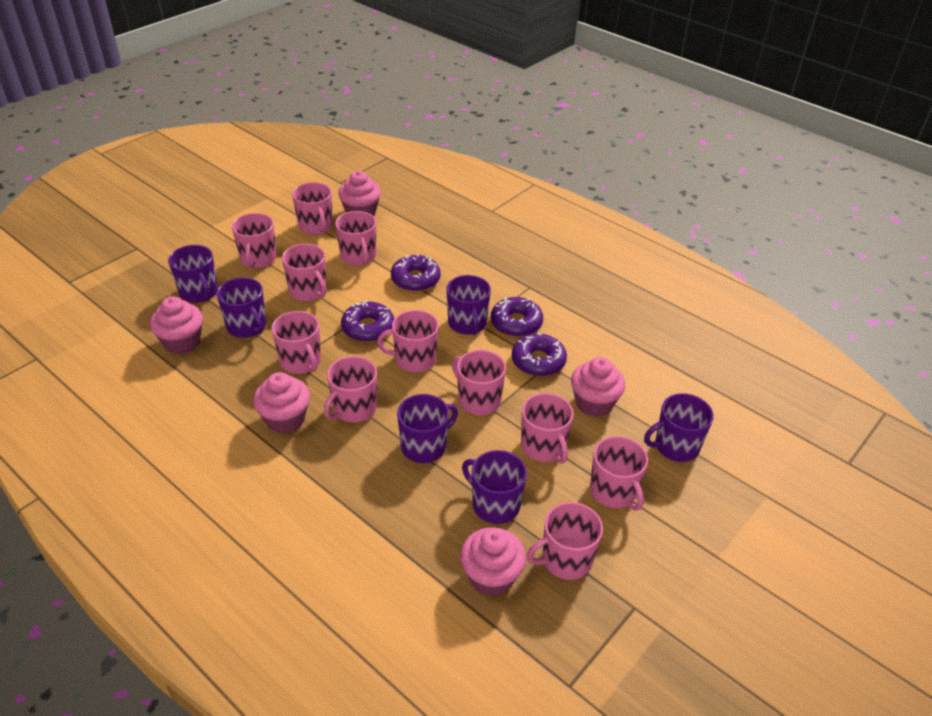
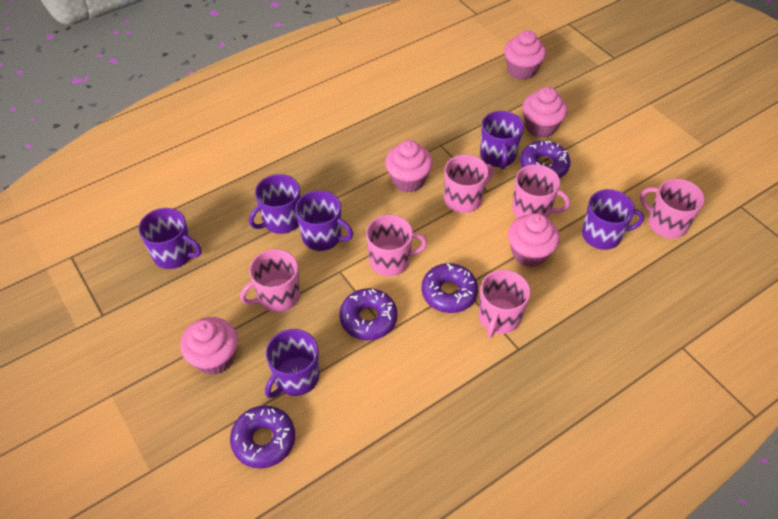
pink mug: [232,213,277,268] [271,311,321,374] [282,244,327,301] [292,182,333,235] [324,356,377,423] [335,211,376,266] [377,310,439,372] [452,350,506,415] [521,393,574,464] [527,502,603,580] [590,436,648,511] = 11 -> [240,249,300,312] [366,215,427,276] [444,155,494,213] [479,270,530,338] [512,164,570,218] [640,179,705,238] = 6

